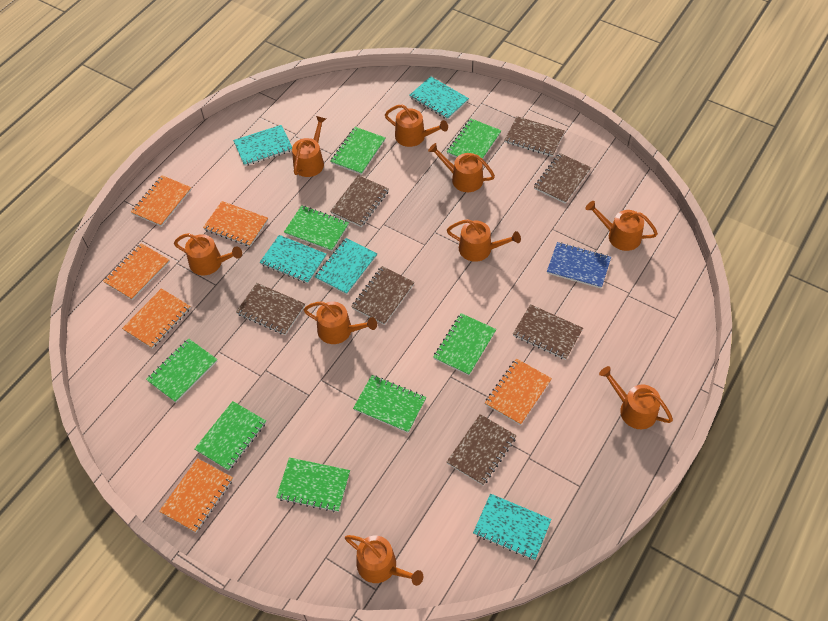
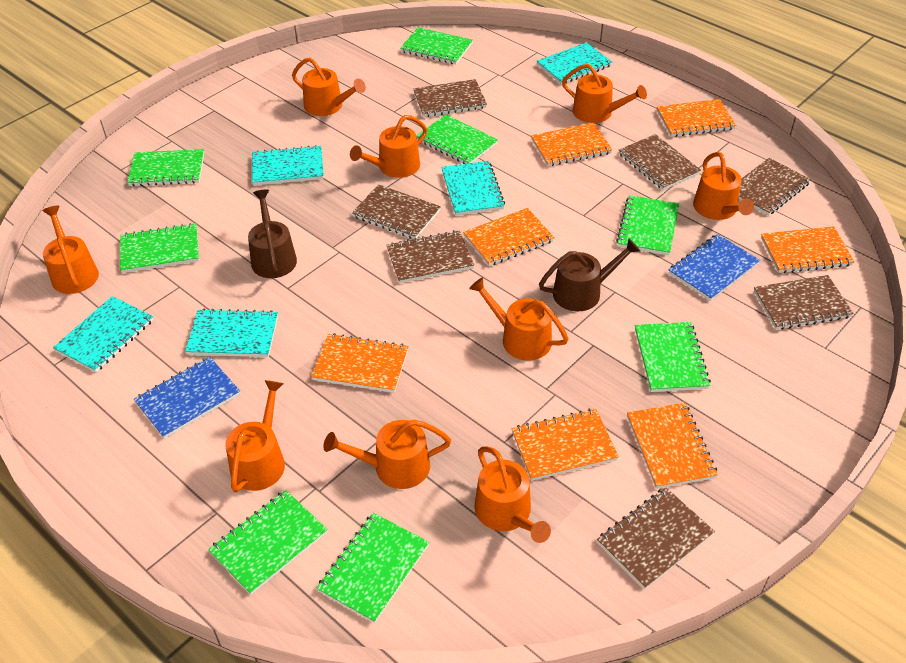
blue notebook: [547,242,611,288] = 1 -> [134,357,240,439] [669,234,760,301] = 2
brown watering can: none = 0 -> [248,190,297,278] [539,239,640,311] = 2
orange notebook: [103,243,170,300] [122,288,191,349] [131,175,192,227] [159,458,233,533] [203,201,268,247] [485,359,552,425] = 6 -> [311,333,409,393] [463,208,555,266] [512,409,619,481] [531,123,613,166] [627,403,718,489] [657,99,736,137] [761,226,855,273] = 7

